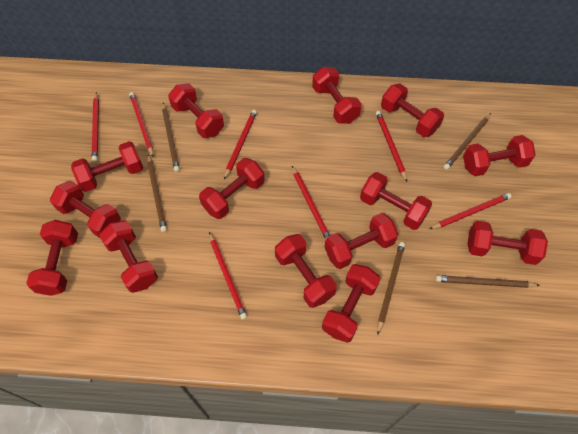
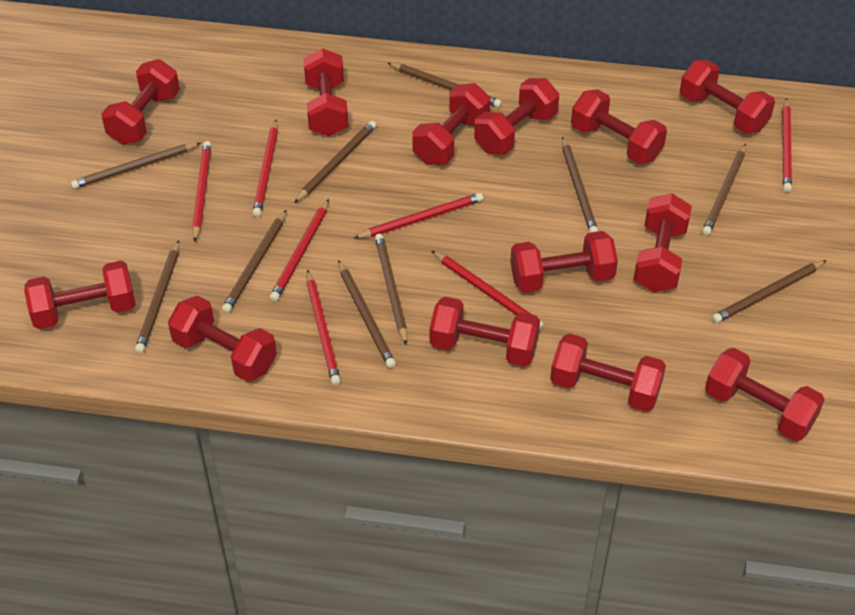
brown pencil: [147,154,167,232] [162,103,180,172] [377,242,405,334] [436,275,540,288] [444,113,491,170] = 5 -> [71,143,201,189] [135,240,179,353] [222,210,286,313] [294,121,376,203] [338,260,396,368] [375,234,407,345] [388,63,502,108] [562,137,598,233] [702,143,746,236] [712,260,827,323] = 10
red dumbbell: [26,220,78,296] [50,181,121,239] [71,141,143,192] [99,220,158,293] [168,83,224,138] [199,158,265,219] [275,234,337,308] [312,67,362,124] [322,264,381,343] [325,213,398,269] [360,172,432,230] [381,84,444,137] [463,135,536,176] [467,221,548,265] = 14 -> [24,261,136,329] [101,59,180,145] [168,296,277,382] [304,48,348,137] [412,83,490,165] [430,297,540,367] [474,78,559,155] [510,231,618,293] [550,333,666,412] [571,89,667,164] [634,193,692,292] [680,60,775,134] [705,348,824,441] = 13

